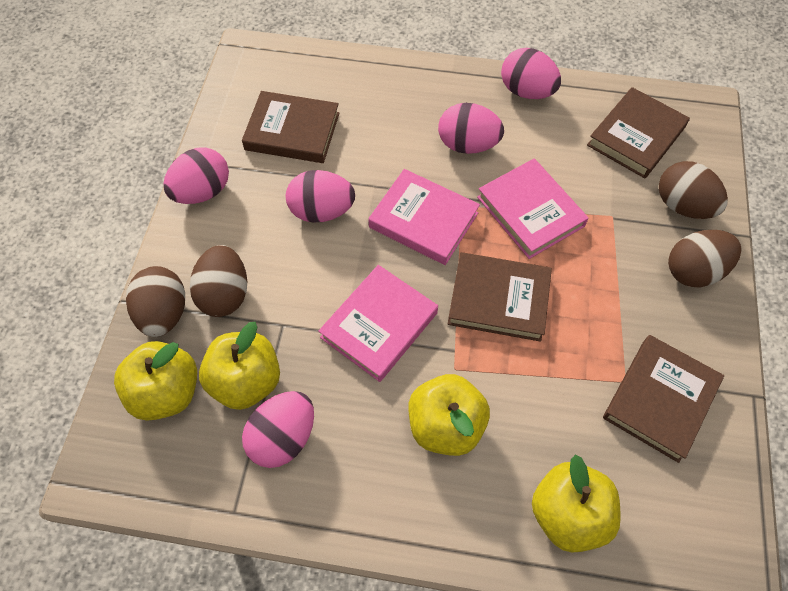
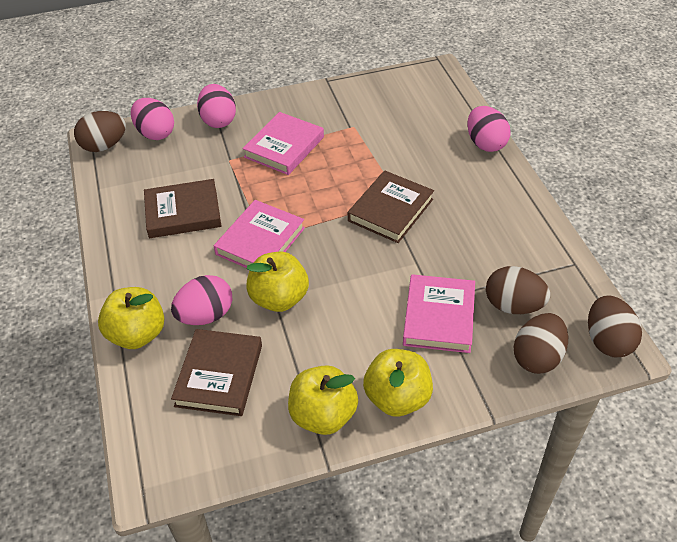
brown book: [242,91,340,163] [448,252,552,342] [587,87,690,178] [603,335,724,463] = 4 -> [144,179,221,238] [171,329,262,416] [348,170,434,243] = 3
pink egg: [163,148,229,204] [242,391,314,468] [286,170,355,222] [438,103,504,154] [501,48,561,99] = 5 -> [131,98,174,140] [171,275,232,325] [197,84,236,128] [467,106,510,152] = 4

